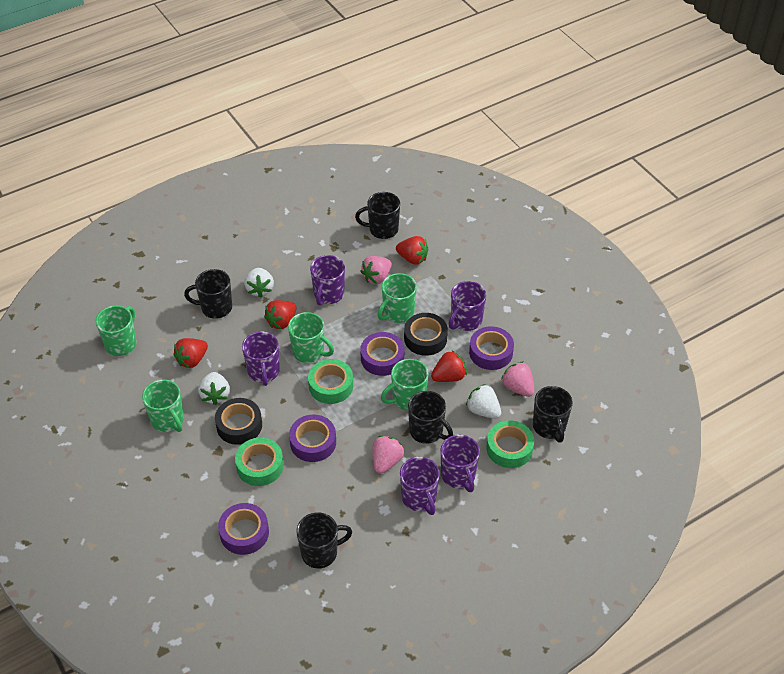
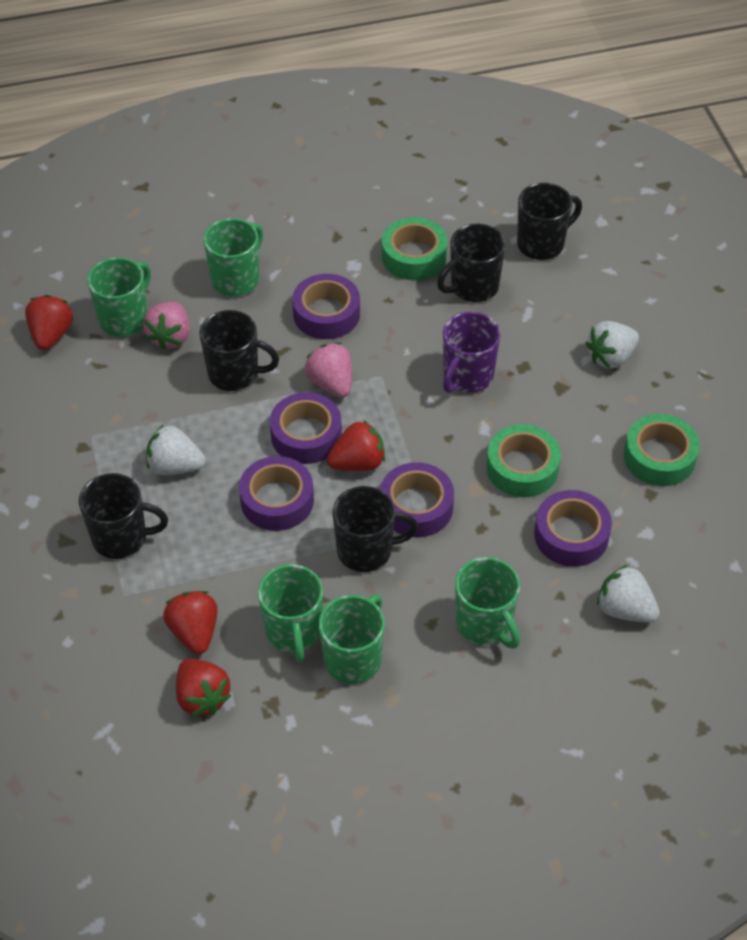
black tape: [215,398,262,445] [404,313,448,356] = 2 -> none = 0
pink strawberry: [360,256,392,284] [372,436,404,474] [501,362,534,397] = 3 -> [143,302,190,350] [305,343,352,398] = 2
purple mug: [242,332,280,386] [310,255,345,306] [400,457,440,515] [440,435,480,492] [449,281,486,331] = 5 -> [443,312,501,393] = 1
purple tape: [218,503,269,555] [289,415,336,462] [360,332,404,376] [469,326,514,370] = 4 -> [239,456,314,531] [270,392,342,464] [292,274,360,339] [380,462,454,537] [534,490,612,567] = 5

